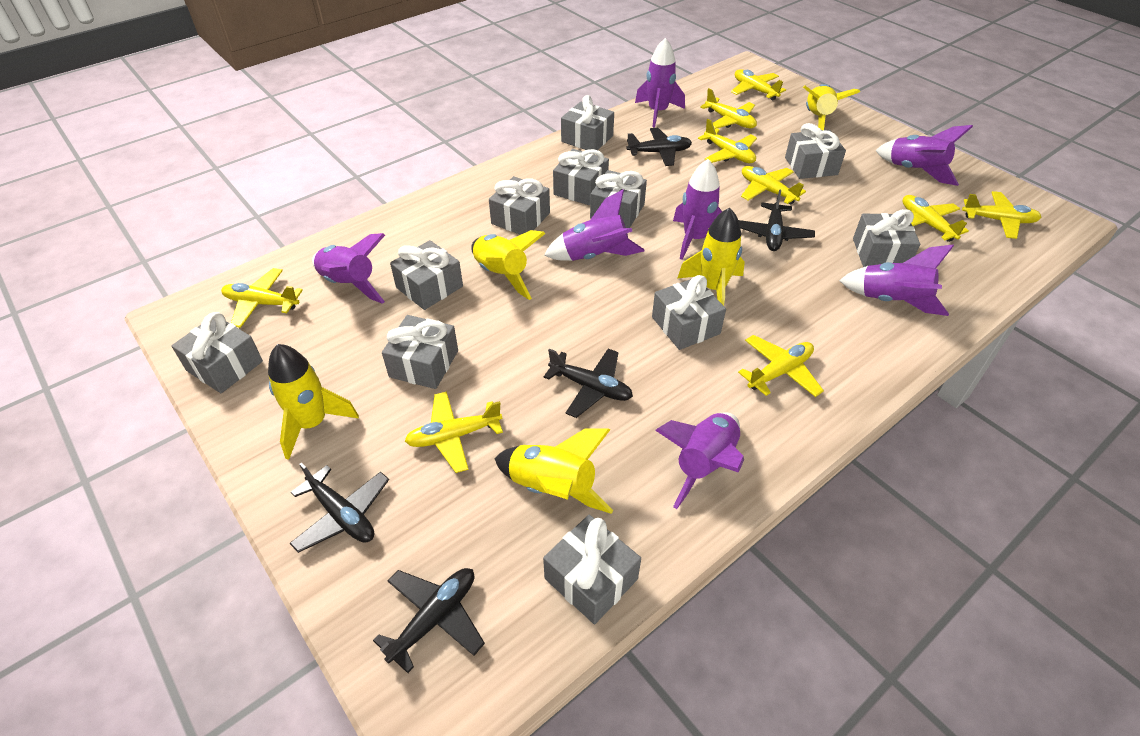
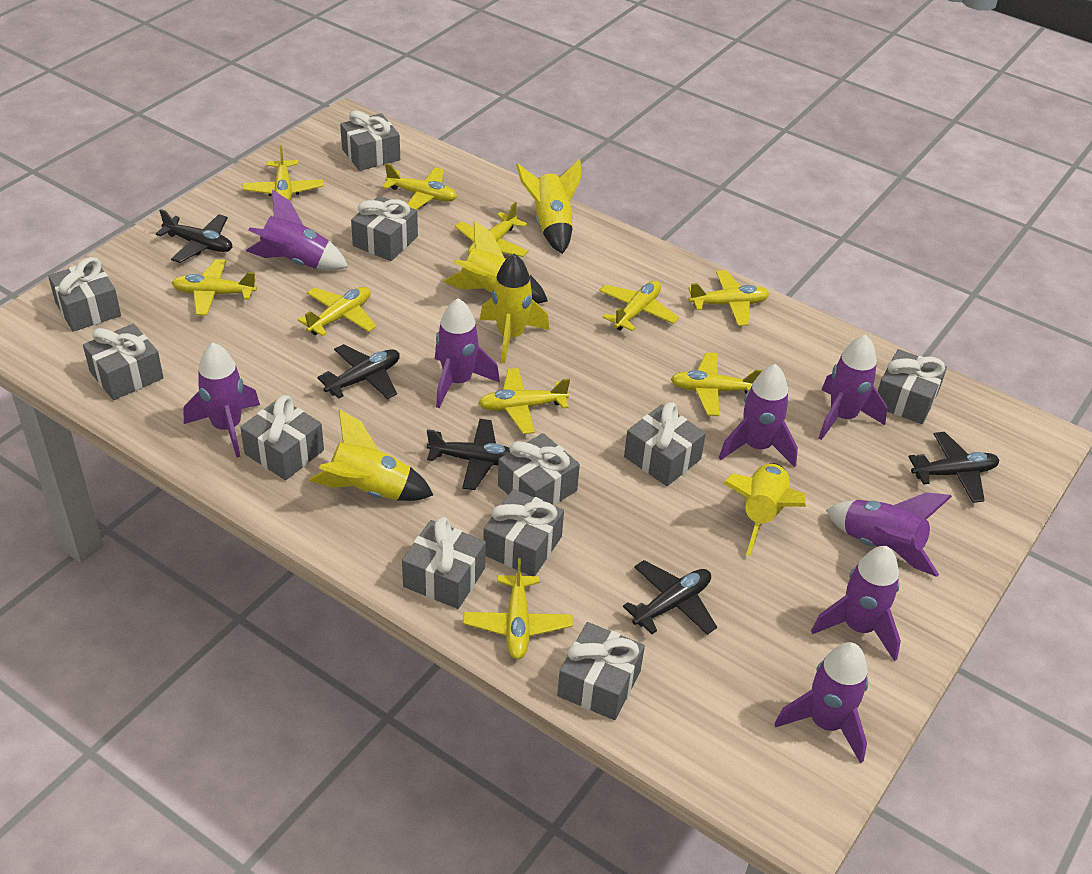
purple rocket: [312,233,385,304] [544,190,644,261] [635,38,685,127] [655,412,744,509] [673,159,722,260] [839,244,954,316] [875,125,973,186] = 7 -> [184,343,260,457] [246,190,348,270] [435,298,500,408] [719,364,798,467] [774,642,868,763] [811,546,901,661] [819,335,887,440] [826,492,952,577] = 8
yellow plane: [221,268,303,328] [405,391,503,473] [698,119,757,163] [700,88,757,129] [731,69,786,100] [738,335,824,397] [741,166,806,204] [902,195,969,242] [962,191,1041,239] = 9 -> [172,259,257,316] [242,145,323,200] [297,287,377,336] [382,163,457,210] [455,202,529,257] [463,558,573,659] [479,368,570,434] [599,280,679,331] [671,352,763,416] [688,270,770,326] = 10

